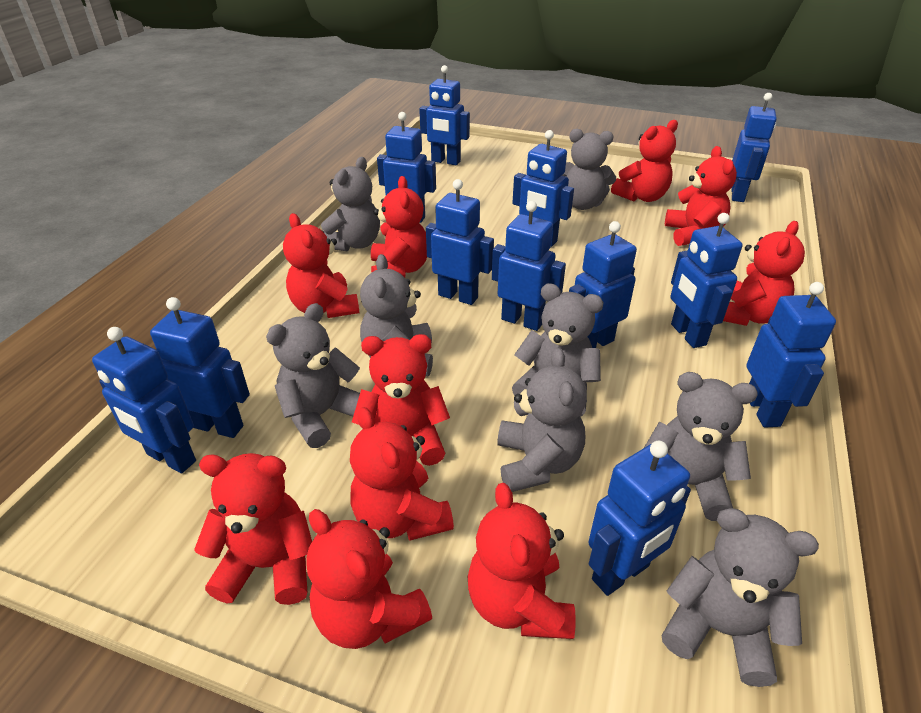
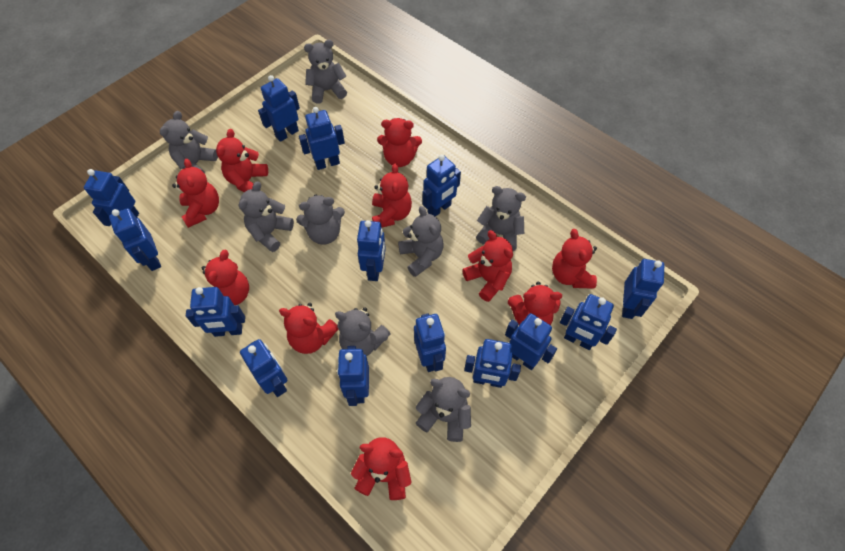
blue robot: [92,327,196,473] [150,297,250,438] [377,112,436,223] [419,65,470,165] [426,179,494,305] [492,201,566,331] [512,130,574,247] [569,221,637,348] [588,441,691,596] [670,213,743,348] [732,93,777,202] [746,282,836,428] = 12 -> [84,169,139,226] [109,208,161,271] [186,287,245,337] [240,339,287,397] [258,75,300,142] [299,107,345,170] [337,346,369,406] [357,220,386,281] [414,313,446,372] [423,154,461,217] [464,339,521,388] [505,313,557,370] [560,294,617,350] [622,259,664,319] = 14

